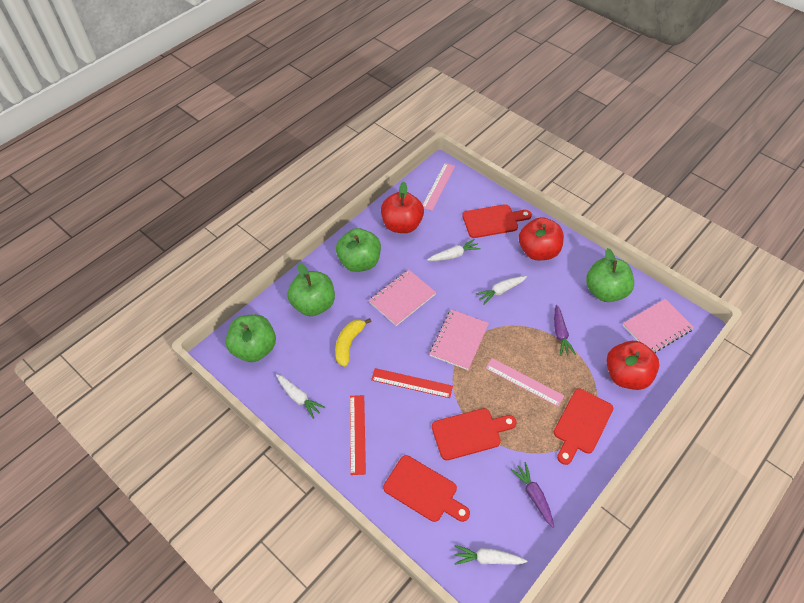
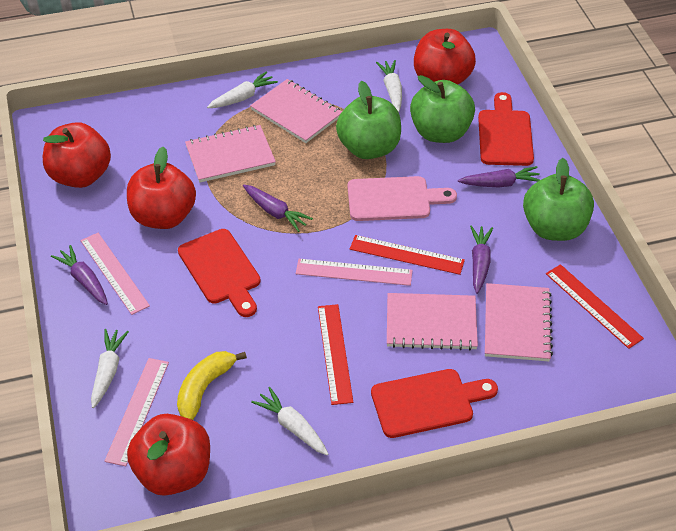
green apple: [226,314,276,362] [288,263,335,316] [336,228,381,272] [586,248,634,302] = 4 -> [336,81,401,159] [410,75,475,143] [523,158,594,241] = 3
pink cutting board: none = 0 -> [348,176,457,221] = 1
pink notebook: [369,270,436,326] [430,309,489,370] [623,299,694,353] = 3 -> [185,125,276,183] [250,79,342,143] [387,293,478,350] [485,283,553,361] = 4
pink ruler: [423,163,455,211] [485,358,564,407] = 2 -> [81,233,150,315] [104,358,169,466] [296,259,413,286] = 3
purple carrot: [510,462,554,528] [554,305,576,356] = 2 -> [51,245,108,305] [243,185,313,232] [458,166,540,187] [470,225,493,294] = 4
red apple: [381,182,424,233] [519,217,564,260] [607,341,659,390] = 3 -> [43,122,111,188] [127,147,196,229] [127,414,210,496] [414,29,476,84] = 4
red cutting board: [383,455,470,522] [432,408,517,460] [462,204,532,238] [554,388,613,465] = 4 -> [178,229,261,317] [371,369,498,438] [478,92,534,166] = 3
red ruler: [350,395,366,475] [371,368,453,398] = 2 -> [318,304,353,405] [350,235,465,275] [546,264,644,349] = 3

